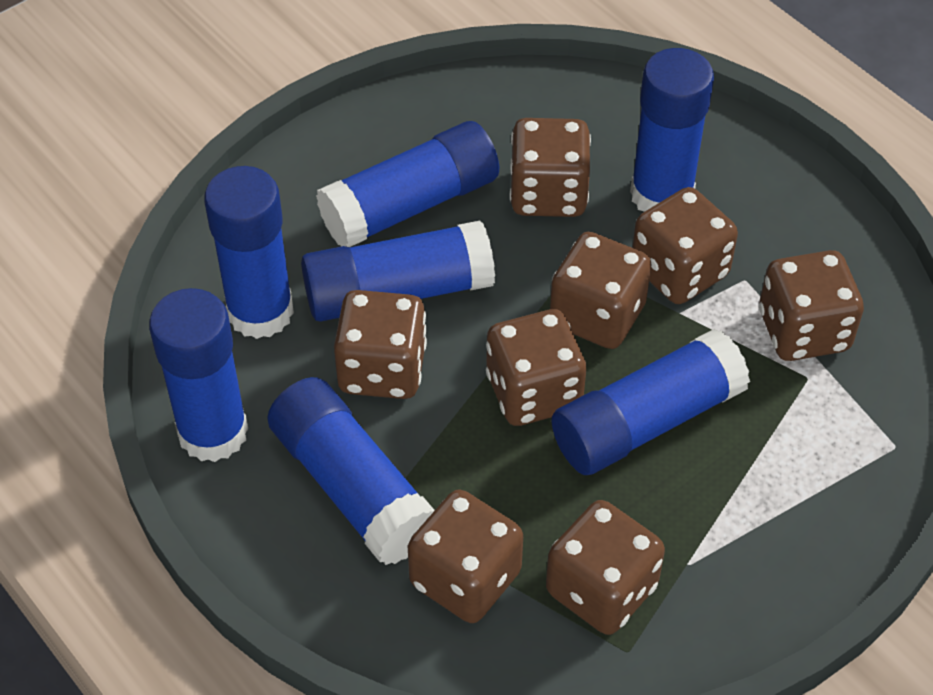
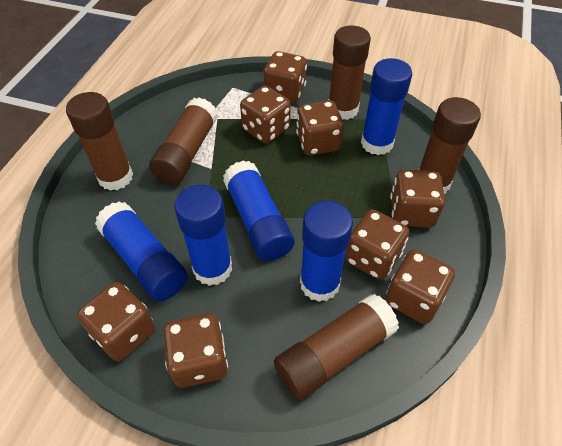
blue glue stick: [149,288,248,462] [204,166,294,339] [267,377,435,565] [301,221,495,322] [316,121,499,247] [551,329,750,475] [630,48,714,212] = 7 -> [95,201,188,301] [174,185,232,286] [223,161,294,261] [300,201,353,302] [361,58,412,155] = 5
brown glue stick: none = 0 -> [66,92,133,191] [149,97,218,184] [274,294,399,400] [329,25,371,120] [419,97,481,194] = 5

